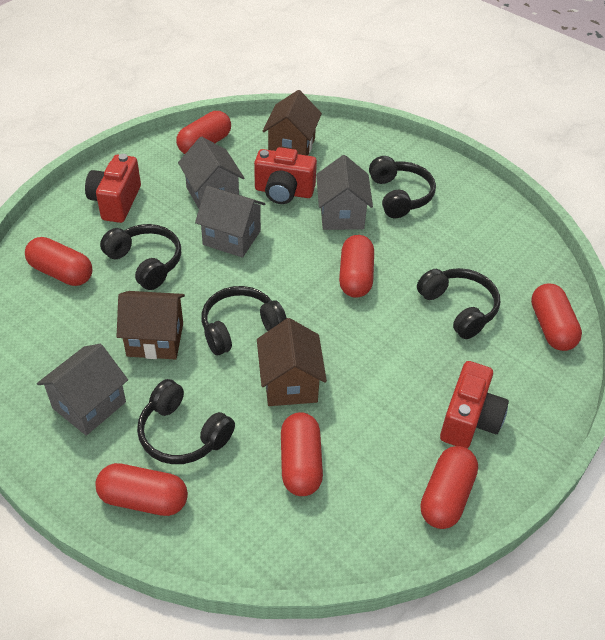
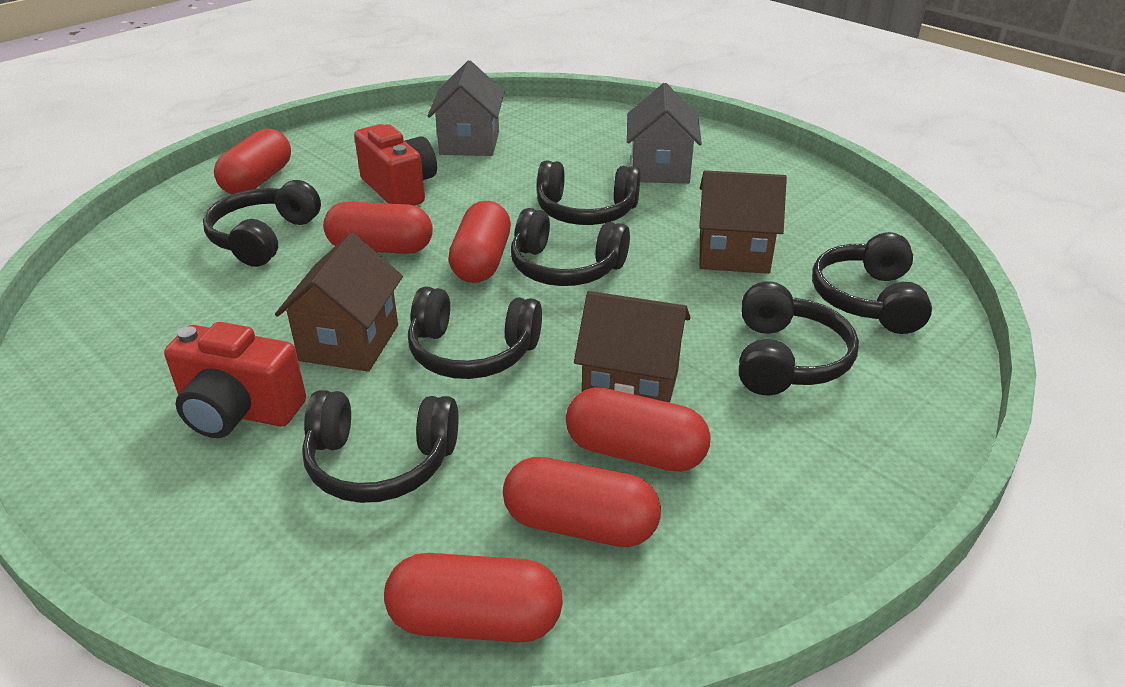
black headphones: [100,224,181,290] [137,379,235,464] [201,286,287,355] [369,156,436,218] [417,268,500,339] = 5 -> [203,180,321,267] [302,390,458,503] [408,287,542,379] [511,208,630,286] [537,161,640,225] [739,281,859,395] [812,232,932,334] = 7
grey house: [37,344,128,436] [178,136,244,209] [195,186,265,258] [316,155,373,230] = 4 -> [428,60,505,156] [627,83,702,184] = 2
red camera: [85,154,141,223] [254,147,317,204] [440,361,509,448] = 3 -> [164,322,306,438] [354,124,437,206] = 2
red capsule: [25,237,93,286] [95,463,188,516] [176,111,231,154] [281,412,323,496] [339,235,374,298] [420,446,478,529] [531,284,582,351] = 7 -> [214,129,291,194] [323,202,433,254] [384,553,563,643] [448,201,511,283] [503,457,661,547] [566,387,711,472] = 6

